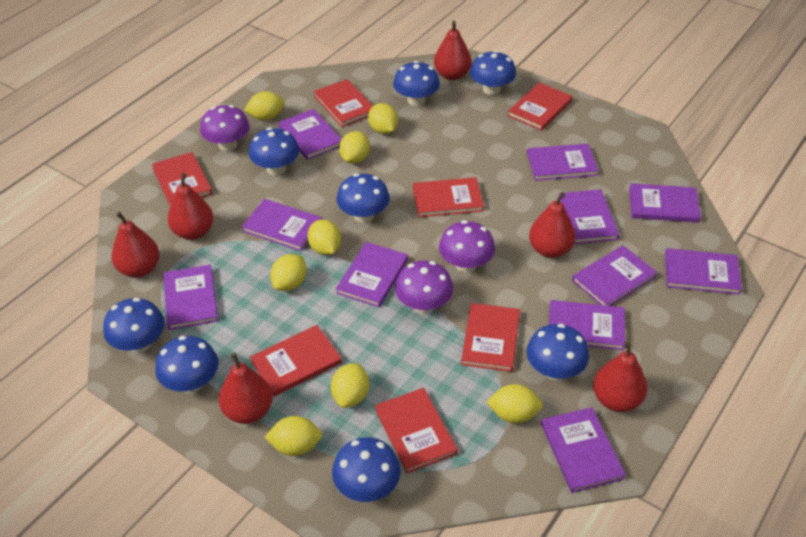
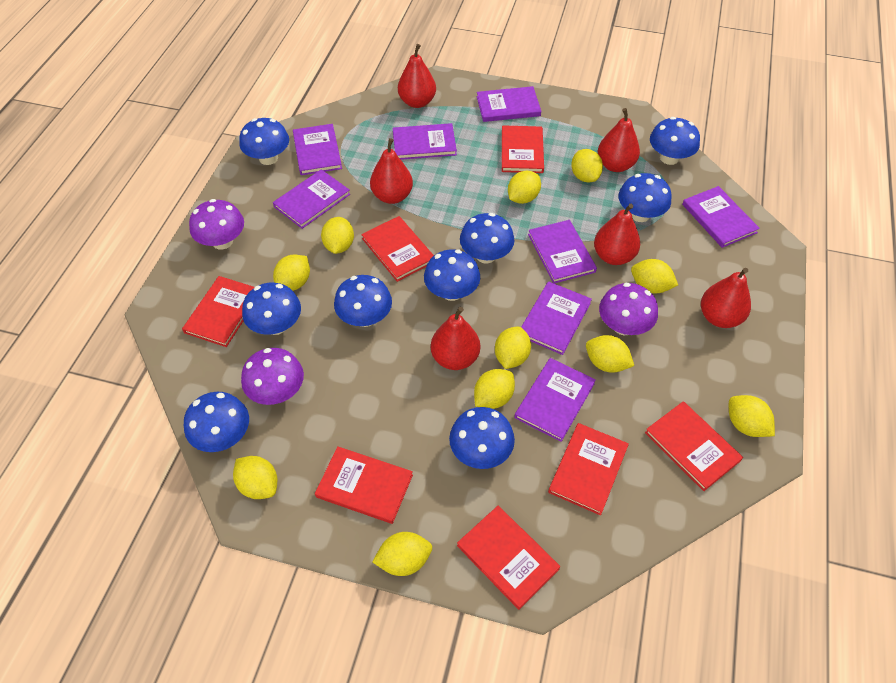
blue mushroom: [103,297,165,353] [155,336,218,392] [249,127,299,175] [332,437,401,502] [337,173,390,223] [393,61,440,106] [470,50,516,95] [527,323,589,380] = 8 -> [184,392,249,452] [239,118,289,165] [242,282,301,335] [334,275,392,327] [424,249,480,301] [449,407,515,469] [460,213,514,264] [618,173,671,222] [650,117,700,165] = 9
purple book: [163,265,218,330] [241,199,322,251] [278,109,342,160] [336,242,408,308] [527,144,599,181] [541,407,626,493] [549,300,625,350] [559,189,619,244] [572,245,657,306] [629,183,701,223] [665,248,742,295] = 11 -> [273,169,350,229] [293,124,342,175] [393,123,457,160] [477,86,541,122] [514,358,596,442] [521,281,592,355] [528,220,597,284] [682,186,760,248] = 8
yellow lemon: [244,91,285,120] [265,416,322,456] [270,254,307,291] [307,219,341,255] [331,363,369,408] [339,131,370,164] [368,103,398,134] [486,384,543,423] = 8 -> [233,456,277,499] [273,254,310,291] [321,217,354,254] [372,532,432,576] [474,369,515,409] [495,327,531,369] [508,171,541,204] [571,149,603,182] [586,335,634,373] [631,259,678,293] [729,395,775,437] = 11

